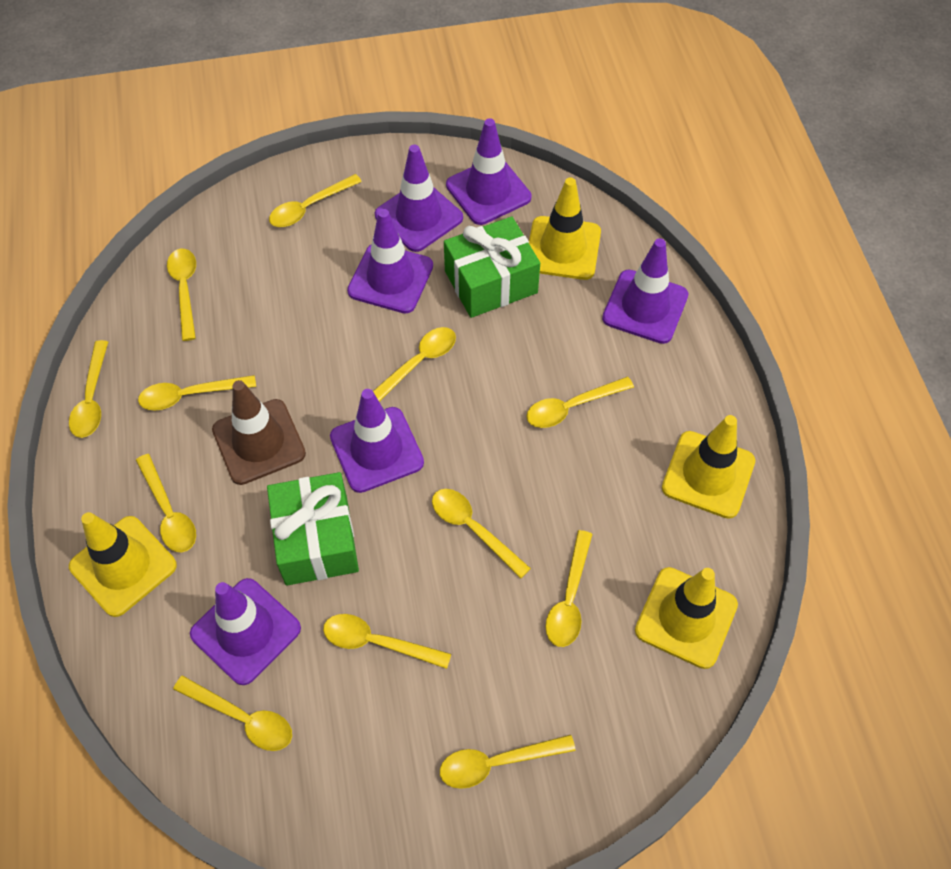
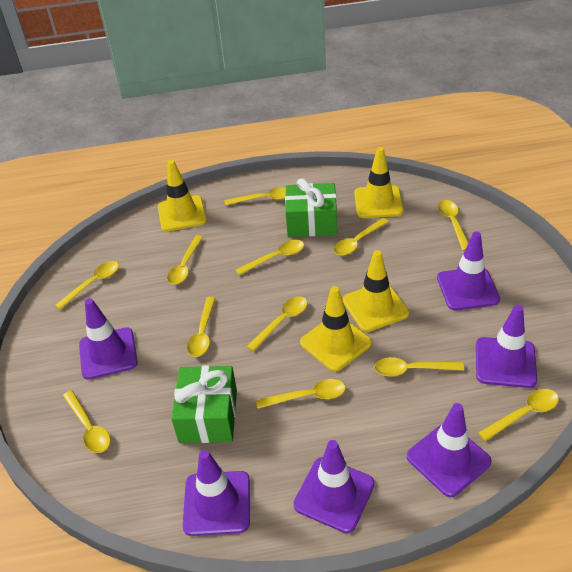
brown traffic cone: [212,380,306,485] = 1 -> none = 0

